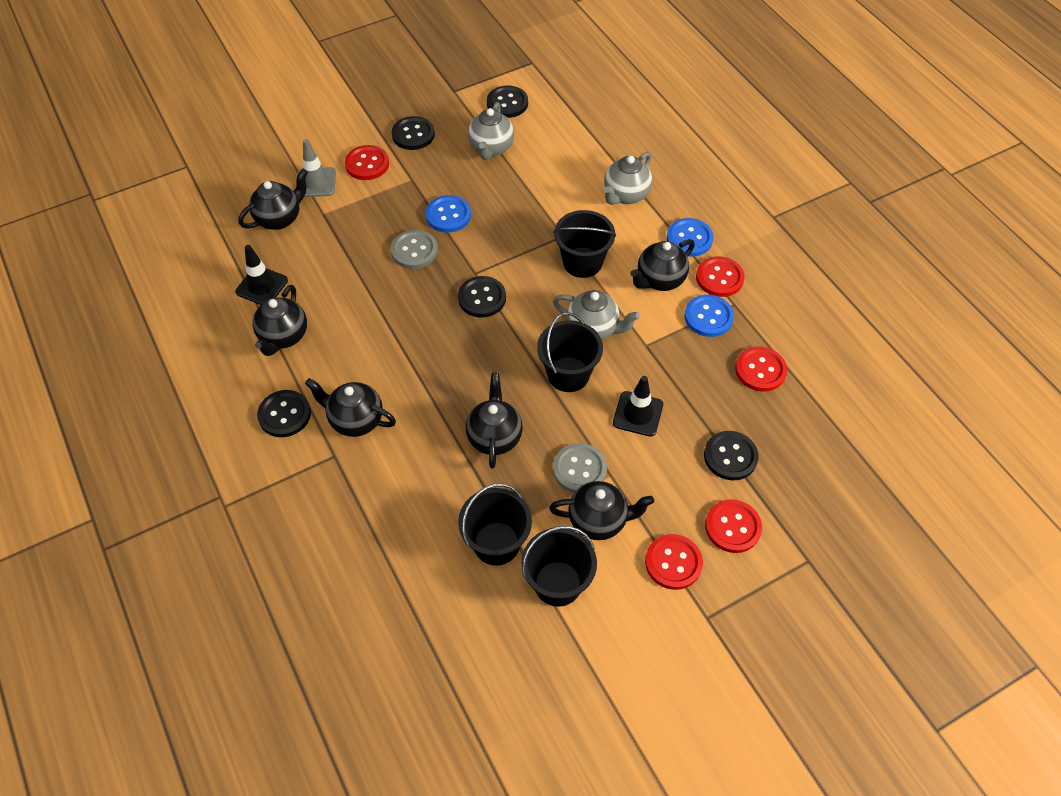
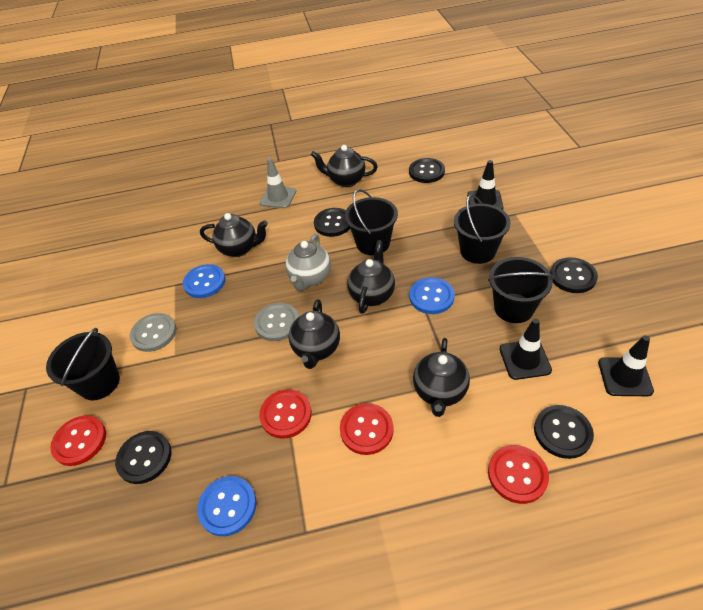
black teapot: [238,169,308,230] [253,285,307,356] [305,378,396,437] [466,373,523,469] [549,481,654,540] [630,239,695,291] = 6 -> [200,213,268,257] [289,299,340,369] [311,145,378,187] [347,240,395,314] [413,338,470,417] = 5
black traffic cone: [235,245,288,305] [613,376,663,436] = 2 -> [467,160,503,210] [500,318,552,380] [598,335,654,396] = 3
grey teapot: [468,102,514,160] [553,290,640,340] [604,152,652,205] = 3 -> [285,234,331,291] = 1
red button: [345,145,389,180] [645,534,703,590] [696,256,745,297] [705,499,762,553] [735,346,787,392] = 5 -> [50,415,106,466] [259,389,312,438] [340,403,394,455] [488,445,549,504] = 4

